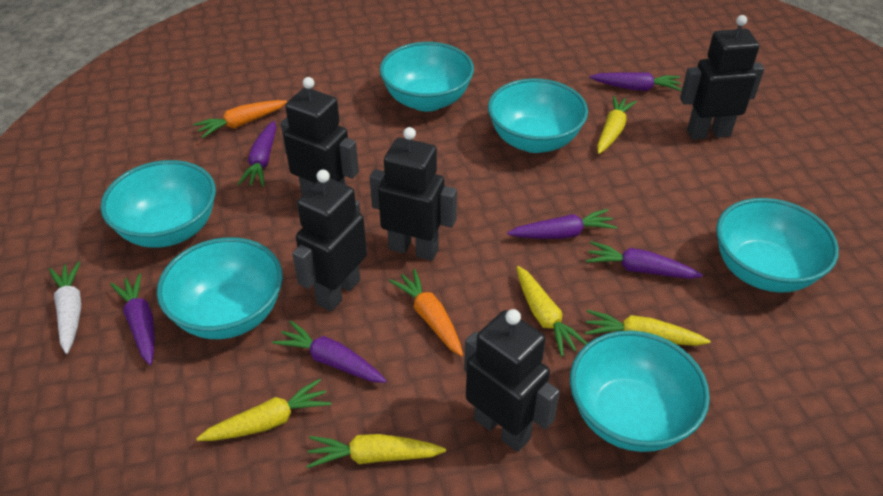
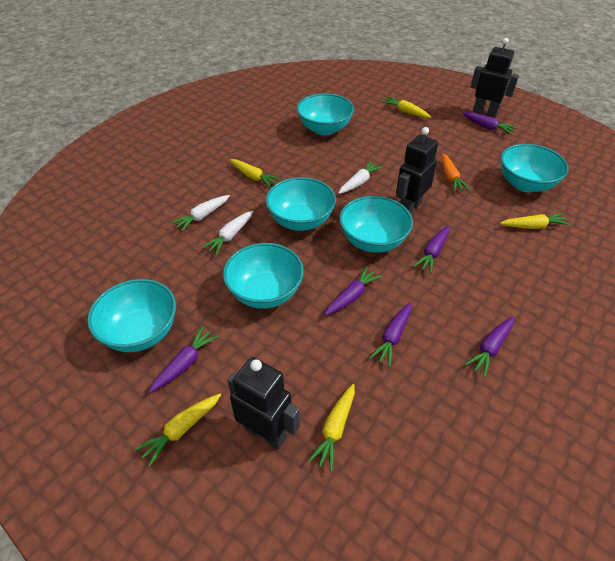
black robot: [281,77,359,195] [292,170,367,311] [370,127,457,261] [464,309,560,452] [680,15,764,139] = 5 -> [227,357,300,449] [396,127,438,214] [470,38,519,117] = 3
orange carrot: [193,100,287,138] [389,269,463,356] = 2 -> [442,153,470,192] = 1
white carrot: [49,261,81,354] = 1 -> [171,195,230,232] [202,211,253,255] [338,161,383,194] = 3

